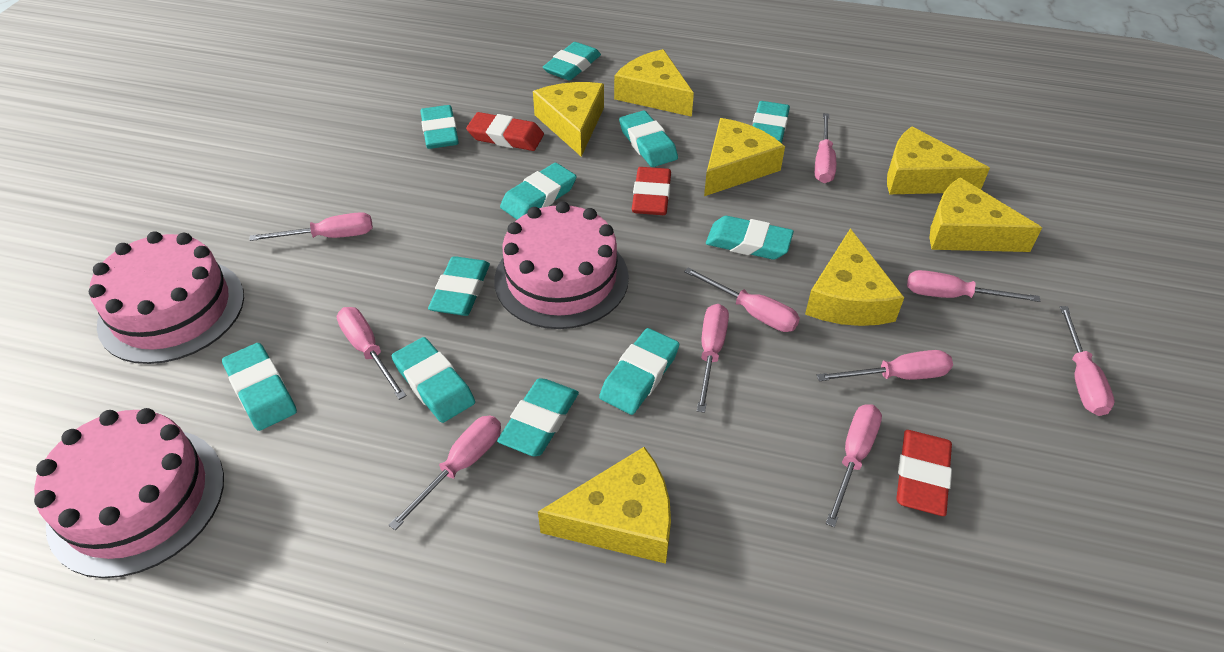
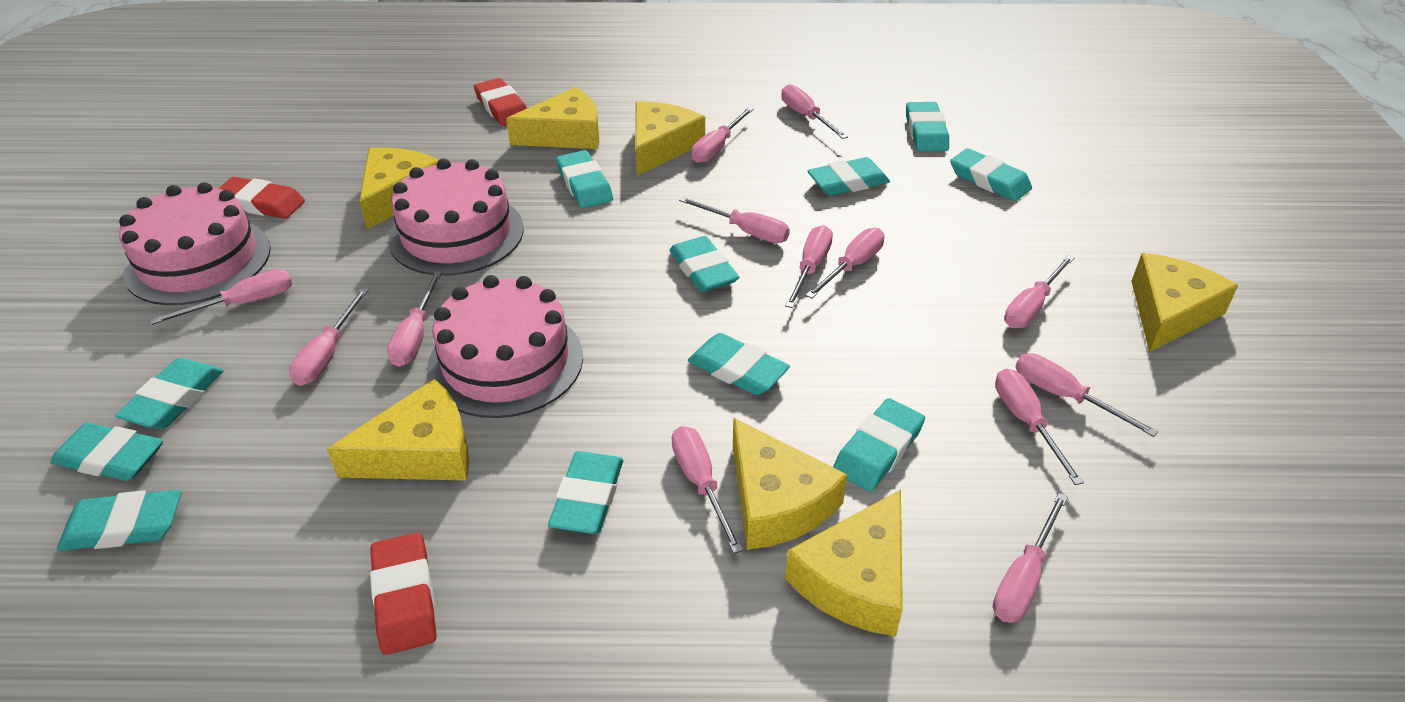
pink screwdriver: [249,212,373,241] [337,307,407,400] [389,416,501,530] [684,267,800,332] [697,304,729,413] [815,113,836,183] [817,350,953,381] [826,404,882,527] [907,270,1040,302] [1060,306,1115,416] = 10 -> [150,269,292,325] [289,288,368,386] [387,271,442,367] [671,426,743,553] [679,197,790,243] [692,107,754,163] [781,84,848,139] [785,225,833,308] [805,228,885,299] [993,493,1068,623] [995,368,1084,485] [1004,255,1074,329] [1016,353,1158,437] = 13

